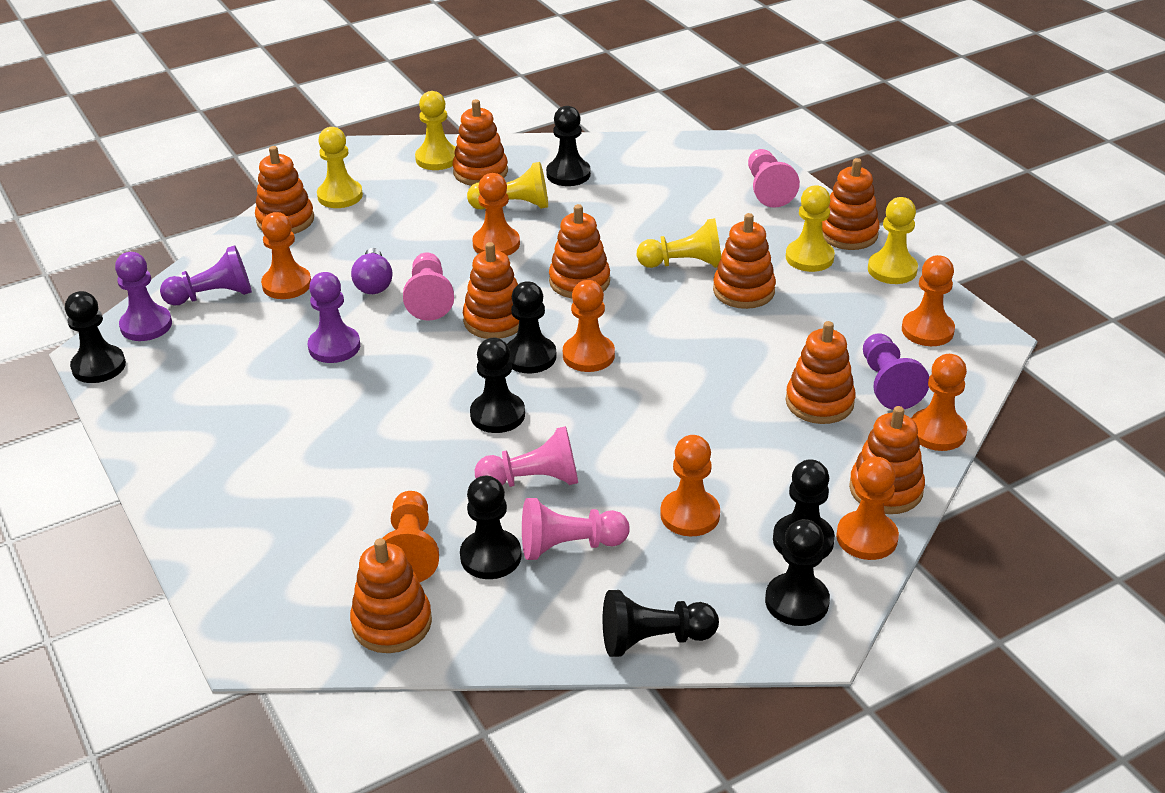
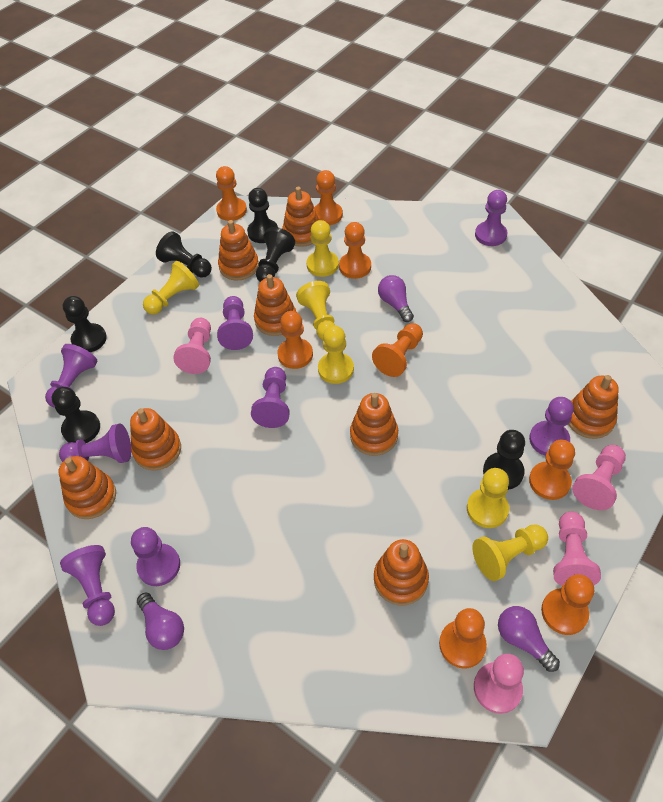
black pawn: [65,291,126,383] [460,476,521,579] [470,338,525,433] [507,281,557,374] [546,106,591,186] [603,590,719,657] [765,519,830,626] [773,459,835,559] = 8 -> [52,387,100,443] [63,296,107,352] [156,231,212,278] [247,188,278,243] [256,227,295,282] [483,430,525,490] = 6
orange stacking toy: [255,146,314,234] [350,538,432,653] [453,99,508,186] [463,242,519,339] [549,204,610,298] [713,213,776,309] [786,321,855,424] [822,158,880,250] [849,406,925,514] = 9 -> [59,456,116,519] [130,408,181,471] [218,220,259,281] [254,274,296,336] [282,187,319,247] [350,393,398,456] [374,539,429,605] [568,375,619,439] = 8
purple light bulb: [351,248,392,294] = 1 -> [137,592,184,650] [378,275,414,322] [498,606,560,672] = 3
purple pawn: [115,252,172,341] [160,245,252,305] [308,272,360,363] [863,333,929,410] = 4 -> [45,344,97,408] [59,423,131,463] [60,545,115,626] [131,527,180,586] [217,296,253,350] [251,367,290,428] [475,190,507,246] [529,397,574,456] = 8

